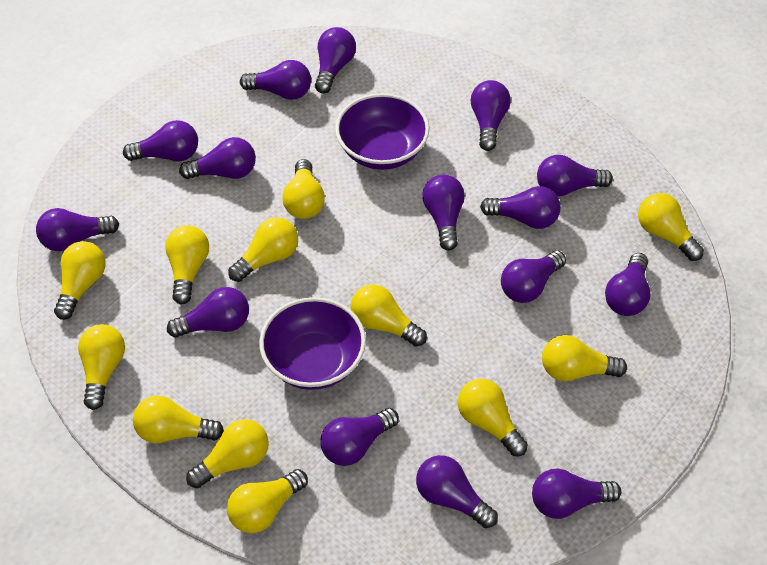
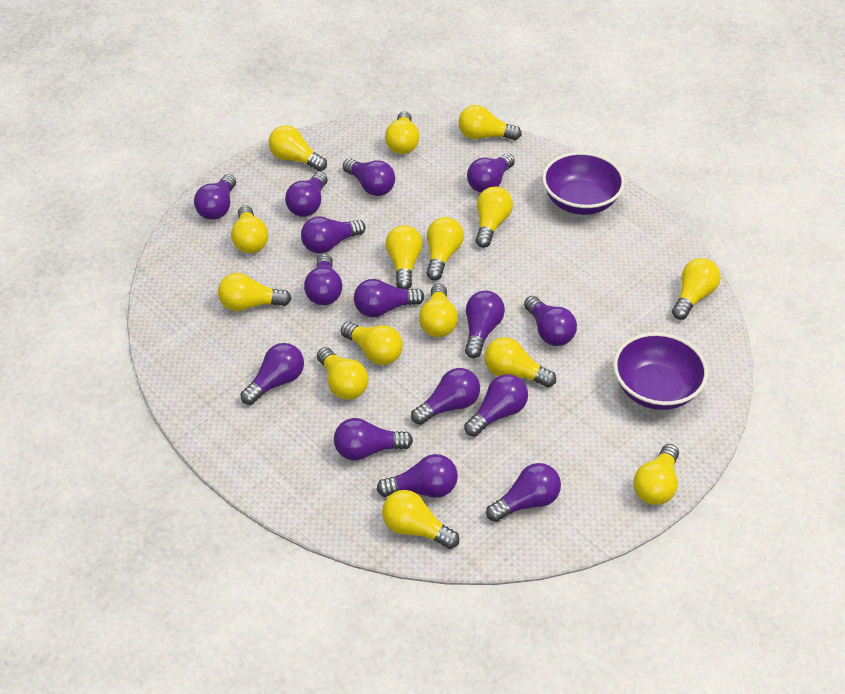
yellow light bulb: [54,241,106,320] [78,324,125,410] [133,395,224,443] [165,225,209,304] [186,419,269,488] [227,469,308,533] [228,217,298,282] [282,159,325,219] [350,285,427,347] [458,379,528,456] [542,335,627,381] [638,193,704,261] = 12 -> [218,273,291,311] [231,205,268,253] [269,125,327,171] [317,347,368,400] [341,322,403,365] [382,490,460,549] [385,111,419,154] [385,225,423,289] [419,284,458,337] [426,217,464,280] [458,105,522,140] [476,187,513,248] [484,337,556,387] [633,444,679,505] [672,258,721,320] = 15

